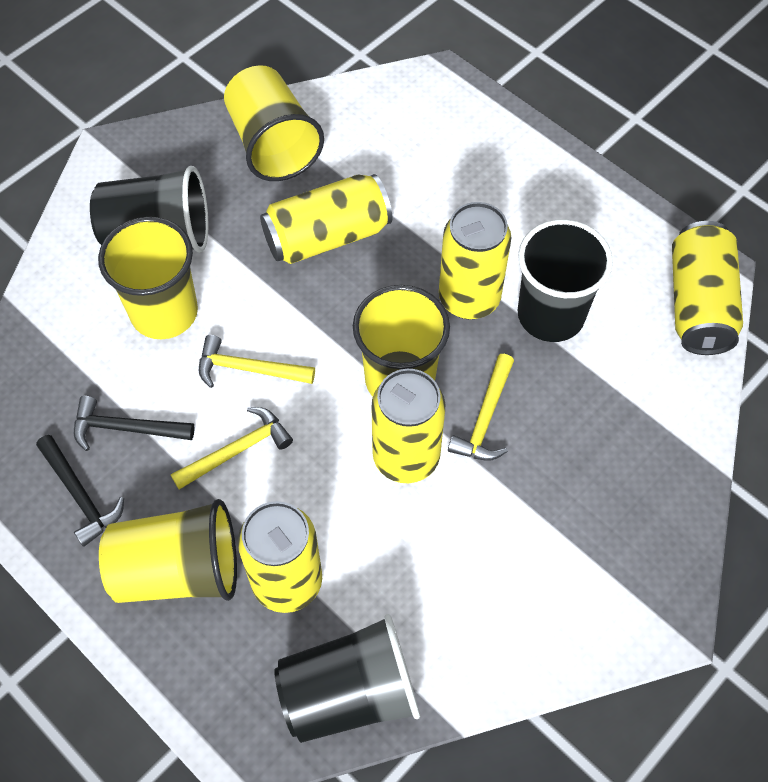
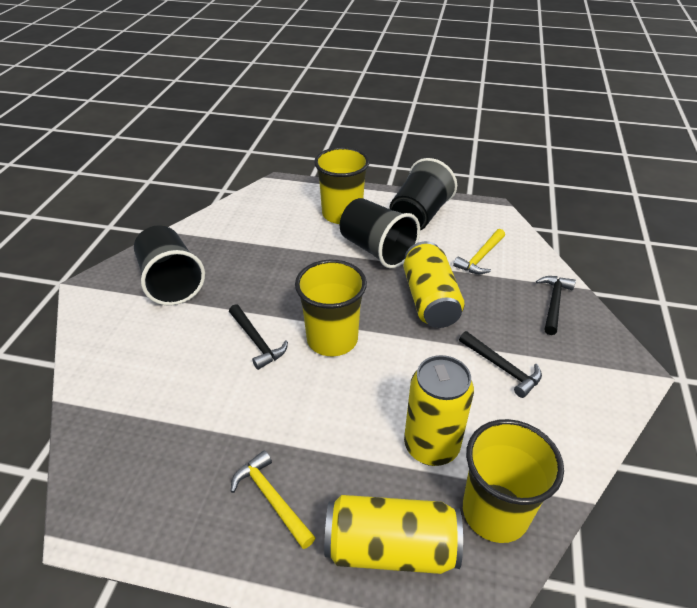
black hammer: [36,435,124,547] [74,396,195,451] = 2 -> [229,304,288,370] [459,331,542,398] [536,276,576,335] = 3
yellow can: [238,501,322,613] [260,174,392,264] [371,369,445,483] [439,202,511,320] [672,221,743,355] = 5 -> [324,495,463,574] [403,241,465,328] [404,355,474,466] = 3
yellow cup: [98,217,198,339] [99,499,237,603] [224,65,324,181] [353,285,450,397] = 4 -> [295,260,367,356] [314,147,370,224] [463,419,564,543] = 3
yellow hammer: [171,407,293,490] [199,335,315,388] [448,354,514,461] = 3 -> [231,450,316,549] [453,229,505,274] = 2

